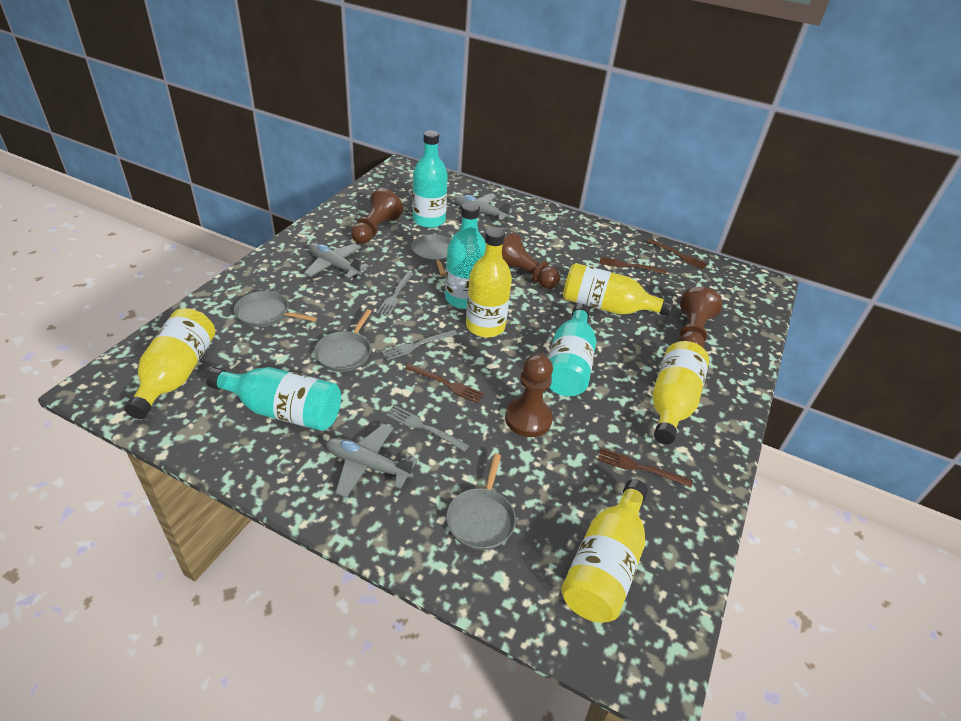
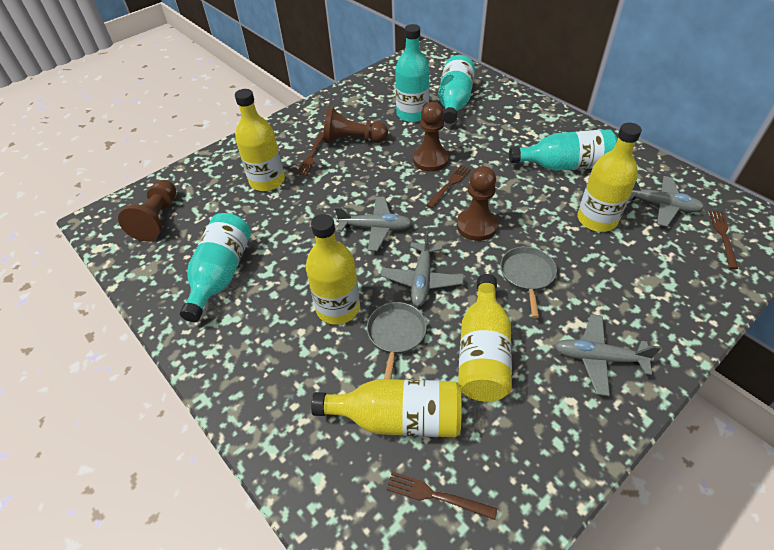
grey fork: [376,272,413,317] [381,330,458,360] [386,405,469,452] = 3 -> none = 0
grey pan: [234,291,317,327] [314,309,372,372] [411,234,451,276] [446,453,516,550] = 4 -> [367,302,427,379] [500,246,557,318] = 2
grey plane: [304,243,369,279] [326,424,418,498] [454,194,512,221] = 3 -> [335,197,412,251] [381,230,464,307] [554,314,661,396] [628,176,704,227] = 4

